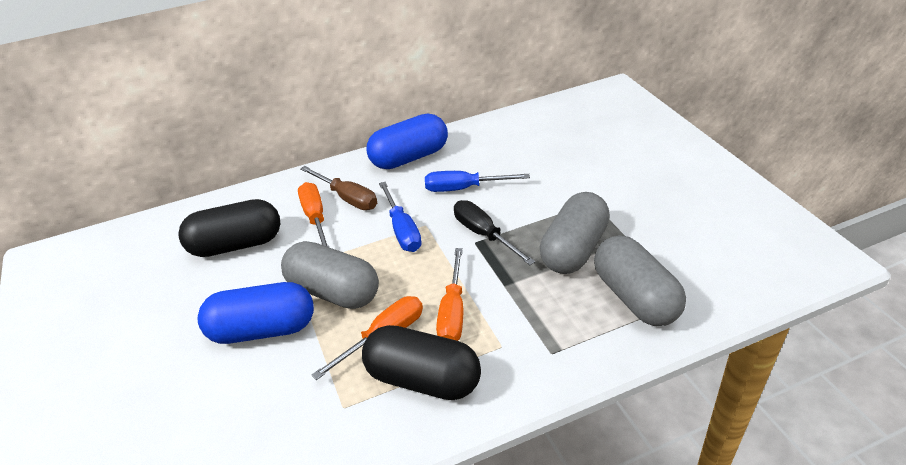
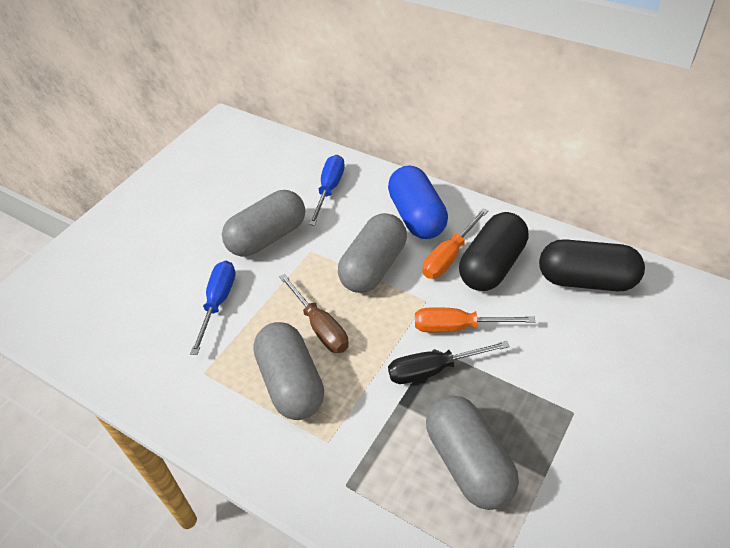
blue capsule: [198,282,314,344] [367,114,448,169] = 2 -> [388,166,448,239] = 1
grey capsule: [281,241,379,309] [540,192,610,274] [594,235,686,326] = 3 -> [222,190,305,257] [253,322,324,420] [338,213,407,293] [426,395,519,510] = 4
orange screwdriver: [298,182,329,247] [312,296,423,380] [436,248,463,341] = 3 -> [415,307,535,333] [422,208,488,279] = 2

